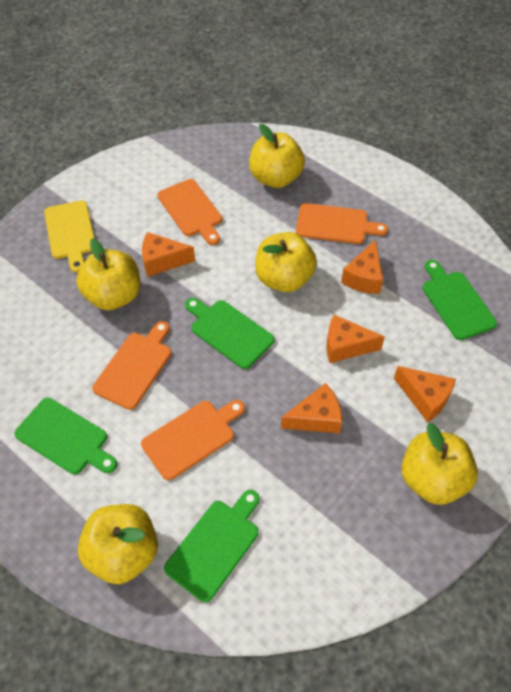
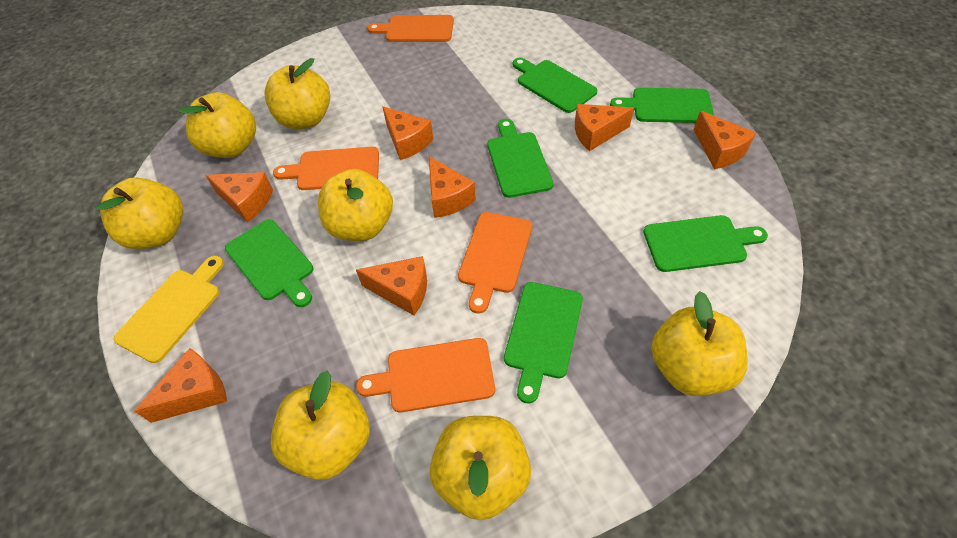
green cutting board: [14,398,117,474] [164,490,259,602] [185,298,274,369] [422,260,497,340] = 4 -> [225,219,313,307] [487,119,553,198] [504,282,583,404] [513,58,597,113] [610,88,714,123] [643,215,768,272] = 6
orange cheese: [142,232,195,277] [281,383,342,433] [326,315,385,363] [341,239,383,294] [394,366,456,422] = 5 -> [134,348,227,423] [205,172,273,222] [356,256,427,315] [382,106,433,160] [429,156,476,218] [575,104,634,151] [694,111,756,169] = 7
yellow apple: [76,238,140,310] [78,504,158,584] [249,124,305,188] [255,232,317,292] [401,423,478,505] = 5 -> [95,177,183,249] [179,92,256,158] [264,58,330,129] [271,371,370,480] [318,169,393,241] [430,416,531,520] [651,291,748,396] = 7

